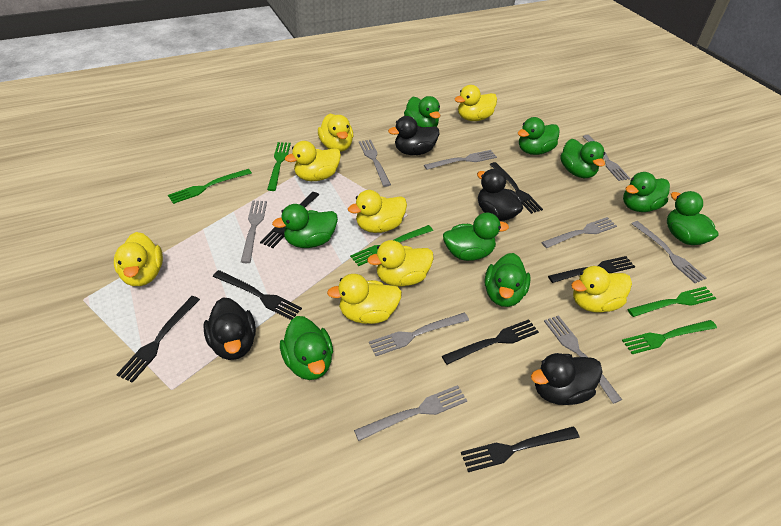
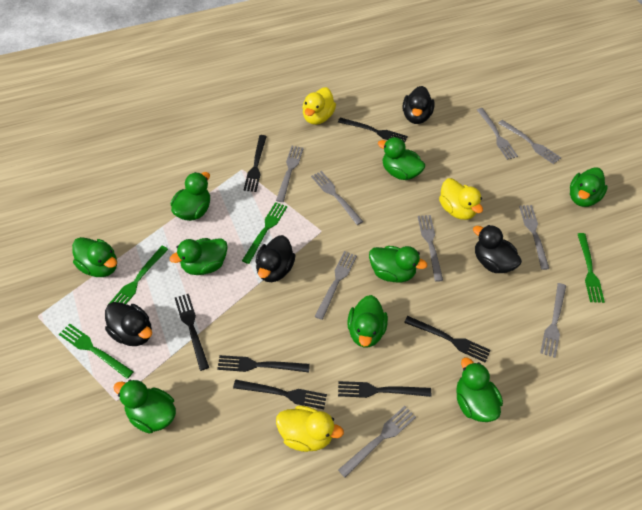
green fork: [168,169,252,204] [267,142,291,191] [350,225,433,266] [622,320,717,354] [628,287,716,317] = 5 -> [59,324,134,379] [109,246,168,304] [242,202,287,264] [578,233,605,303] = 4
yellow duck: [114,232,163,286] [285,141,341,181] [318,114,353,152] [327,274,402,324] [348,190,407,233] [367,240,434,287] [455,85,497,121] [571,266,632,313] = 8 -> [276,406,344,452] [302,87,336,125] [439,178,483,220] = 3

